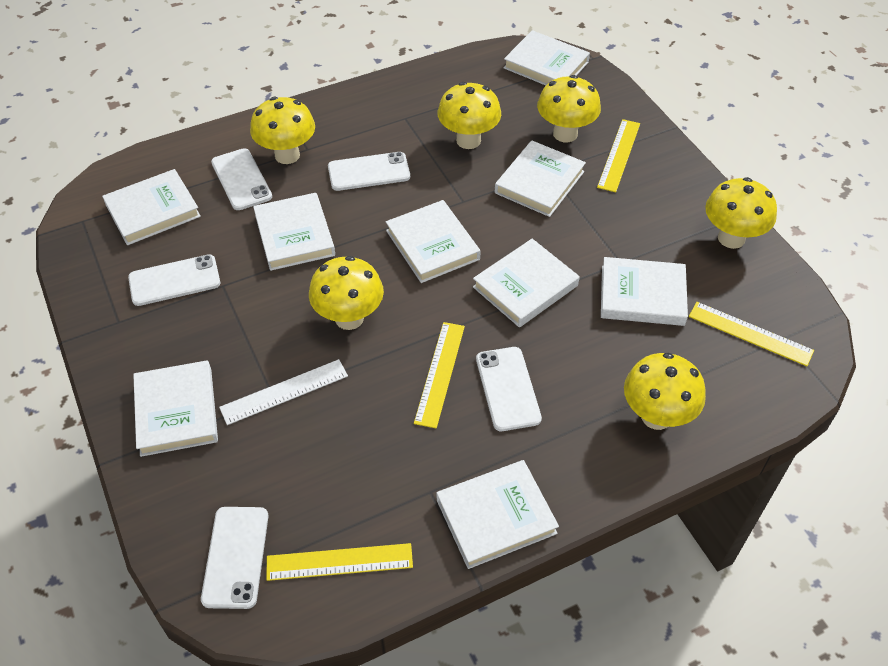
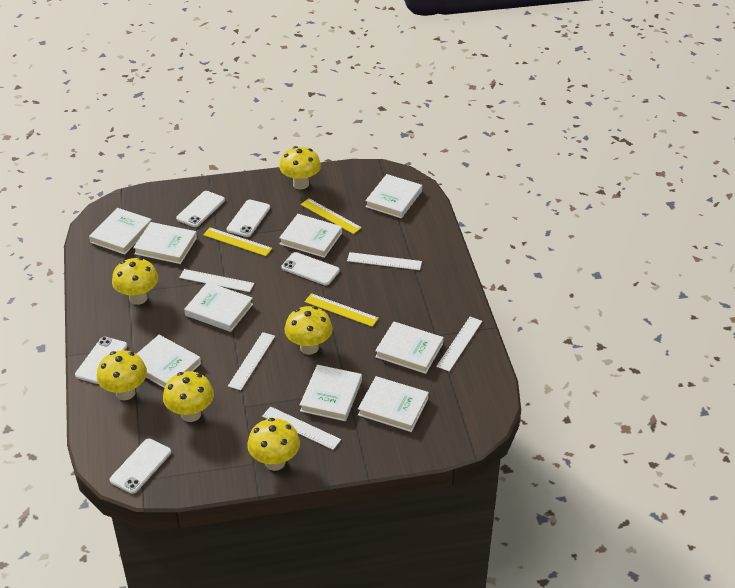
white ruler: [219,359,348,425] = 1 -> [179,269,254,292] [228,332,275,390] [262,406,341,450] [347,252,422,270] [436,317,482,372] = 5
yellow ruler: [266,543,413,581] [414,322,465,428] [597,119,640,192] [689,302,814,366] = 4 -> [203,227,272,256] [301,198,362,234] [304,293,379,327] = 3

